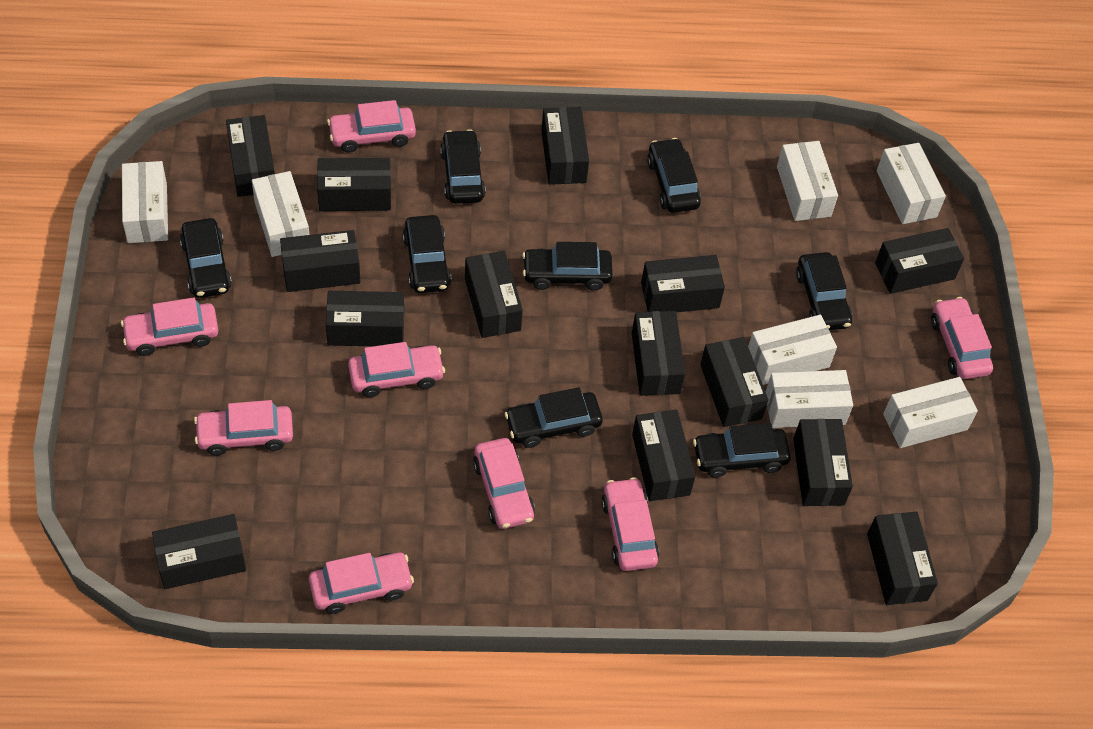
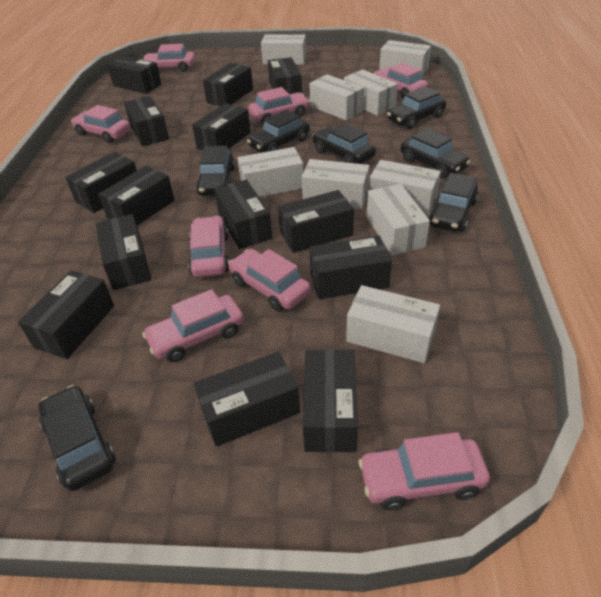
black car: [180,218,232,298] [403,215,452,293] [440,129,486,204] [505,387,603,448] [522,242,613,290] [647,138,701,213] [693,423,791,478] [796,252,852,330] = 8 -> [38,385,116,491] [196,146,235,196] [247,110,310,153] [312,123,376,164] [387,86,446,129] [401,128,471,178] [428,173,478,232] = 7
white box: [122,161,168,243] [252,171,309,257] [748,315,837,385] [766,370,853,428] [777,141,838,221] [877,143,946,224] [883,377,978,448] = 7 -> [238,147,304,197] [261,34,306,65] [302,159,369,209] [309,74,364,120] [344,69,398,116] [346,285,440,363] [367,184,430,255] [369,160,441,216] [379,40,431,75] = 9

